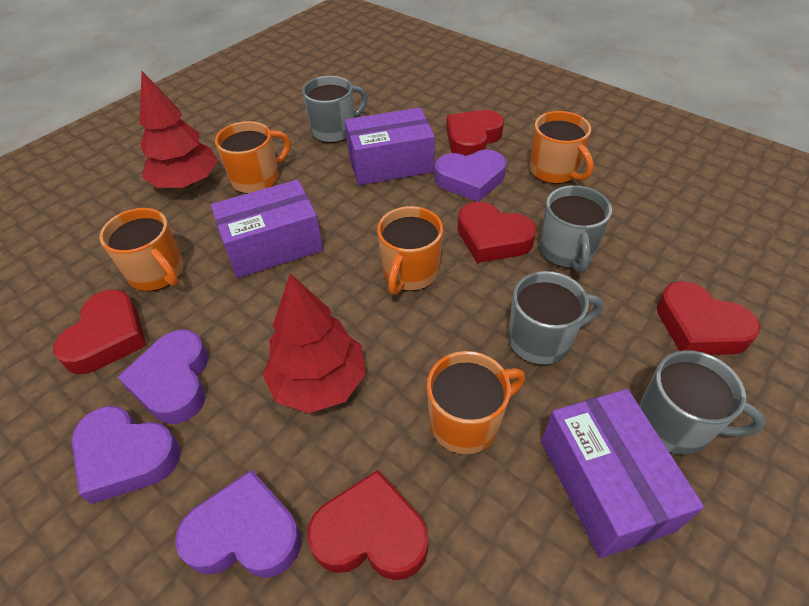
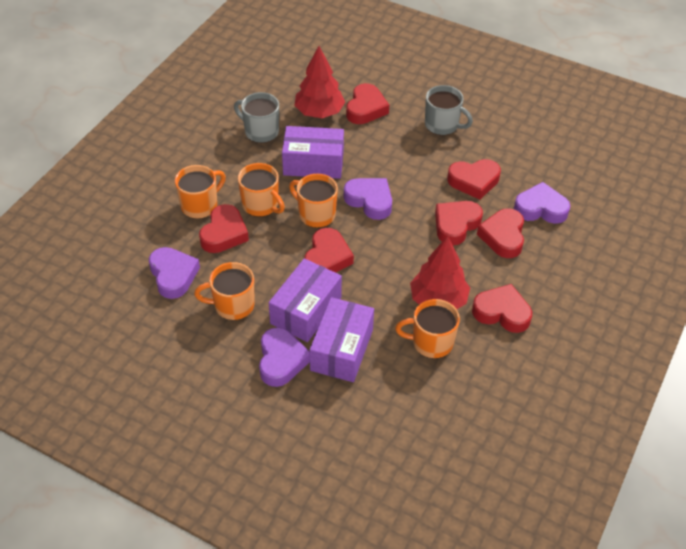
grey mug: [302,76,368,143] [508,271,603,365] [539,185,612,273] [639,350,765,455] = 4 -> [234,92,279,143] [425,85,473,136] = 2
red heart: [53,290,146,374] [307,470,429,580] [446,110,504,156] [458,202,537,263] [657,281,760,355] = 5 -> [199,204,249,253] [305,228,354,273] [346,83,389,124] [435,201,483,246] [447,159,501,200] [472,284,532,333] [477,208,524,258] = 7

